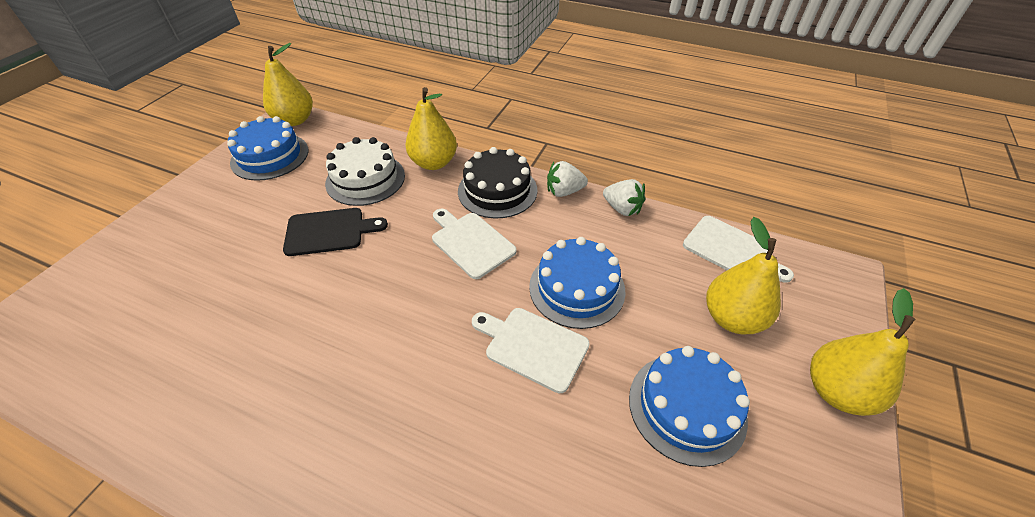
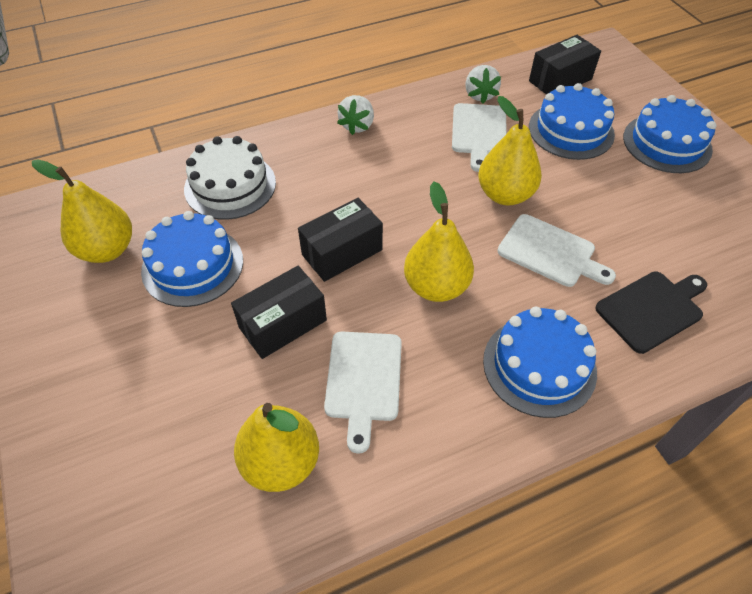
black box: none = 0 -> [231,266,327,359] [298,198,383,282] [529,35,601,95] = 3
black cake: [458,147,537,219] = 1 -> none = 0
blue cake: [227,116,308,181] [529,237,626,329] [629,346,750,467] = 3 -> [141,211,243,307] [483,306,597,418] [529,83,615,160] [623,95,717,173] = 4

